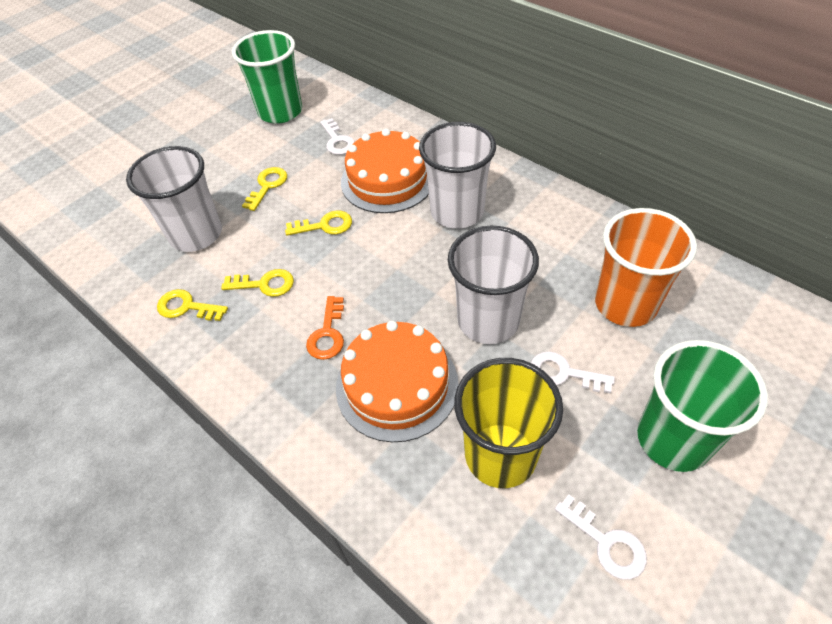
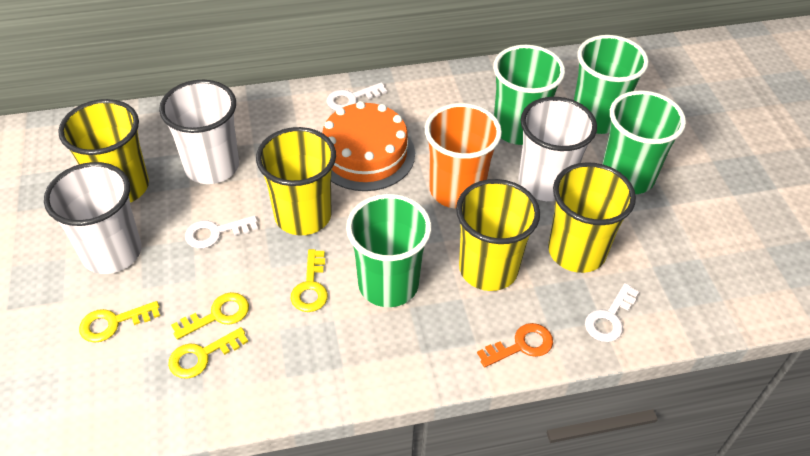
green cup: [232,30,302,124] [637,340,768,472] = 2 -> [346,194,432,307] [493,45,565,145] [574,35,649,134] [602,90,686,194] = 4
orange cake: [336,321,459,442] [341,129,429,213] = 2 -> [322,101,415,191] = 1
yellow cup: [454,358,563,488] = 1 -> [58,99,149,203] [256,127,336,235] [456,179,540,291] [548,162,636,273] = 4

